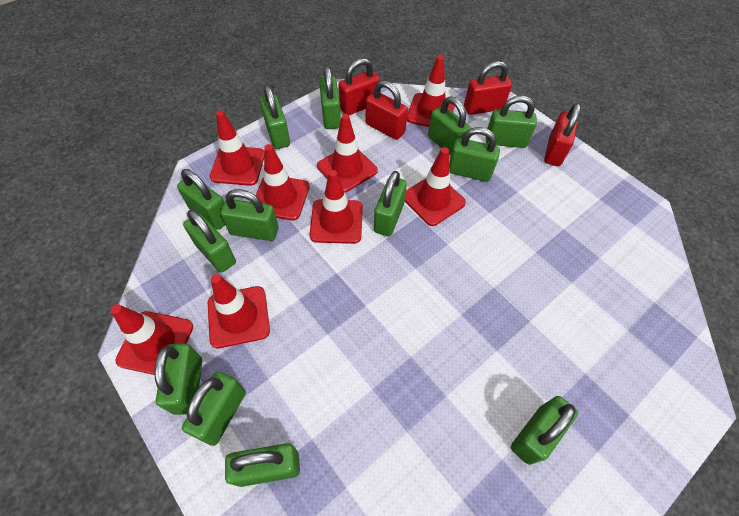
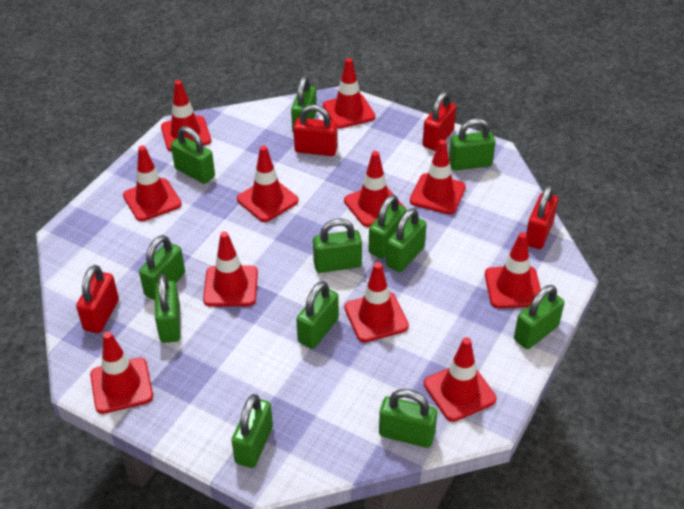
green padlock: [154,343,202,415] [177,169,225,230] [182,372,246,446] [183,210,236,273] [221,189,279,241] [225,443,300,487] [260,85,290,149] [319,66,341,129] [374,171,407,236] [428,97,472,156] [449,127,500,182] [486,95,537,148] [511,396,578,465] = 13 -> [139,235,185,300] [155,274,181,343] [171,126,215,184] [232,394,273,468] [291,76,317,133] [296,281,339,349] [313,219,362,273] [369,195,407,259] [379,389,437,448] [386,208,427,272] [449,118,496,171] [514,285,564,349] = 12
red traffic cone: [110,304,193,375] [208,274,270,349] [210,110,264,186] [256,144,310,220] [310,170,363,244] [317,114,378,192] [405,147,466,226] [407,55,455,127] = 8 -> [90,331,153,414] [123,146,182,221] [161,80,211,151] [203,232,258,307] [237,146,299,222] [323,58,375,128] [344,151,403,227] [345,262,409,342] [410,140,466,214] [424,337,496,422] [485,232,541,308] = 11

